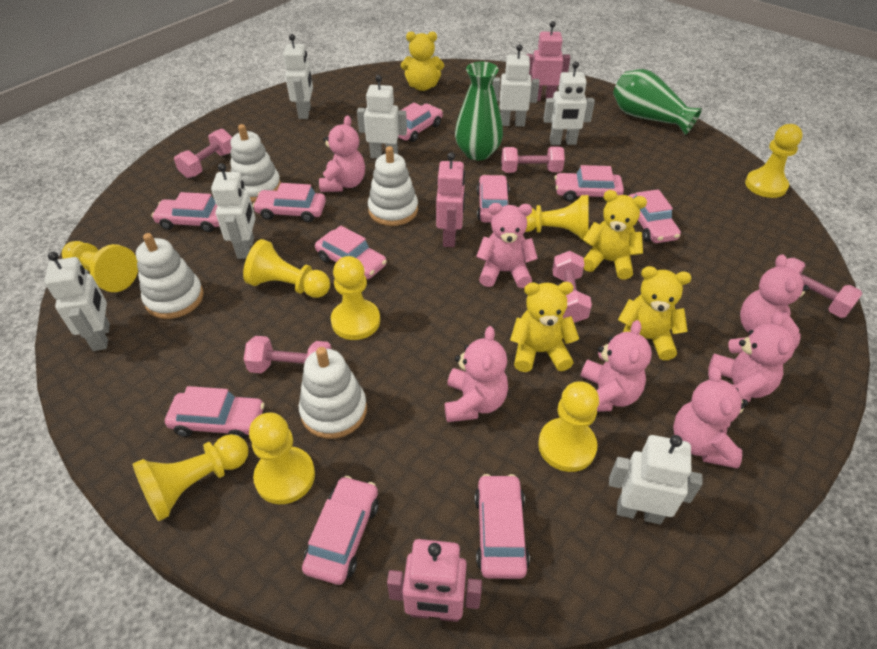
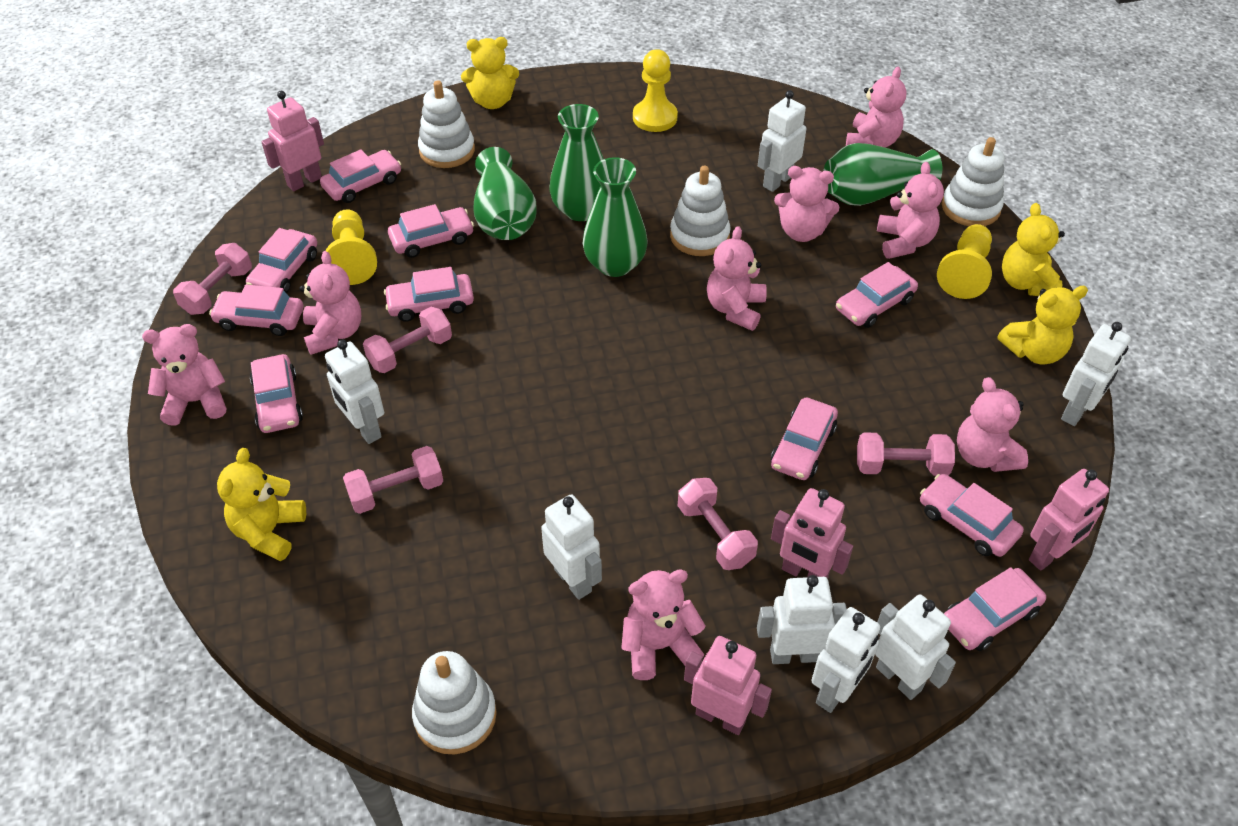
green vase: [455,61,503,160] [613,69,702,135] = 2 -> [473,147,537,240] [549,104,604,221] [582,157,647,277] [824,143,942,206] = 4
pink robot: [387,539,482,622] [436,152,465,247] [526,21,570,101] = 3 -> [261,91,324,191] [684,636,772,735] [771,488,853,579] [1029,469,1109,571] = 4
pink teddy bear: [319,115,365,192] [445,326,508,422] [476,203,538,288] [581,320,652,411] [673,366,748,468] [708,312,795,402] [740,254,809,349] = 7 -> [142,324,226,426] [299,251,361,355] [621,569,706,680] [707,226,767,331] [774,166,839,242] [846,67,907,147] [877,162,944,259] [957,377,1028,472] = 8
yellow pawn: [62,241,138,292] [133,434,249,521] [243,239,330,298] [249,412,315,504] [331,256,380,340] [525,195,589,240] [538,381,599,472] [745,124,803,198] = 8 -> [325,209,377,285] [633,49,678,132] [937,224,992,299] = 3

